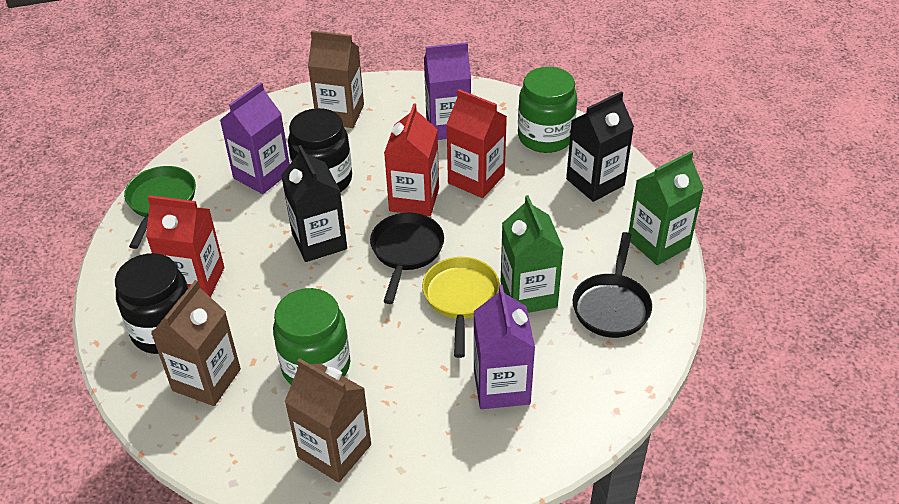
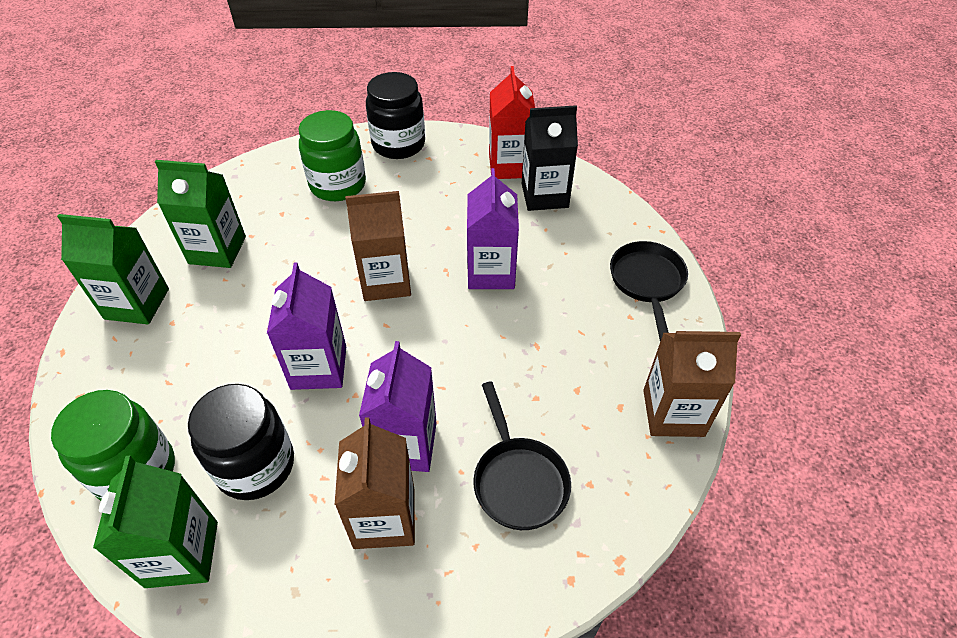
black carton: [281,145,347,262] [566,91,634,202] = 2 -> [522,105,578,211] = 1
green carton: [501,195,564,313] [628,151,704,265] = 2 -> [57,214,169,324] [93,456,218,588] [155,160,246,268] = 3
green pan: [124,166,196,249] = 1 -> none = 0
red carton: [146,195,224,297] [384,103,439,216] [446,89,507,198] = 3 -> [489,66,535,179] = 1
yellow pan: [422,257,500,358] = 1 -> none = 0

